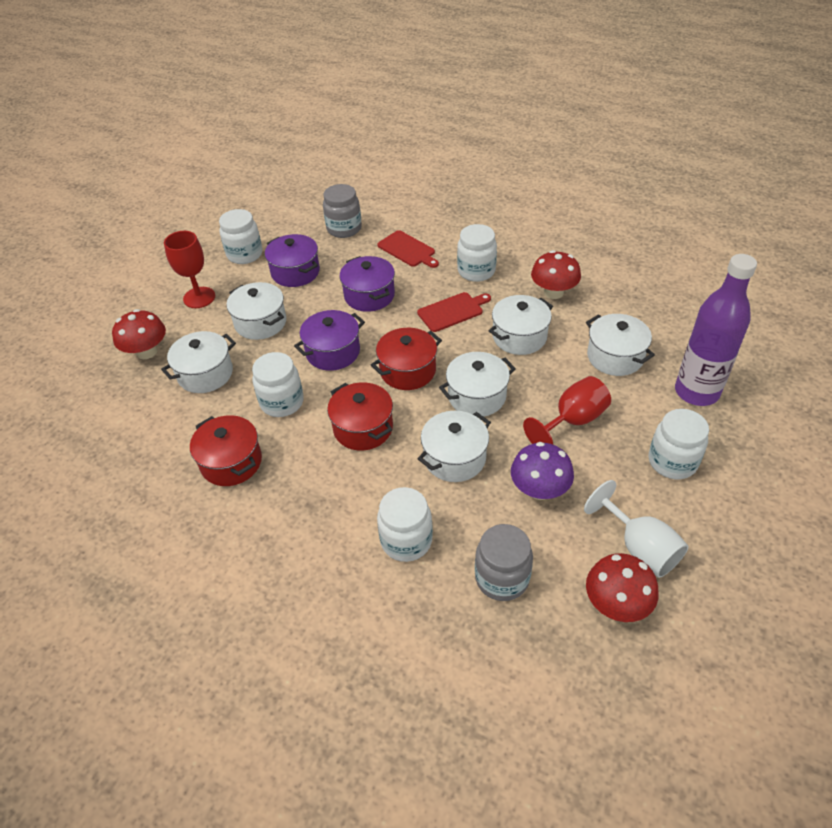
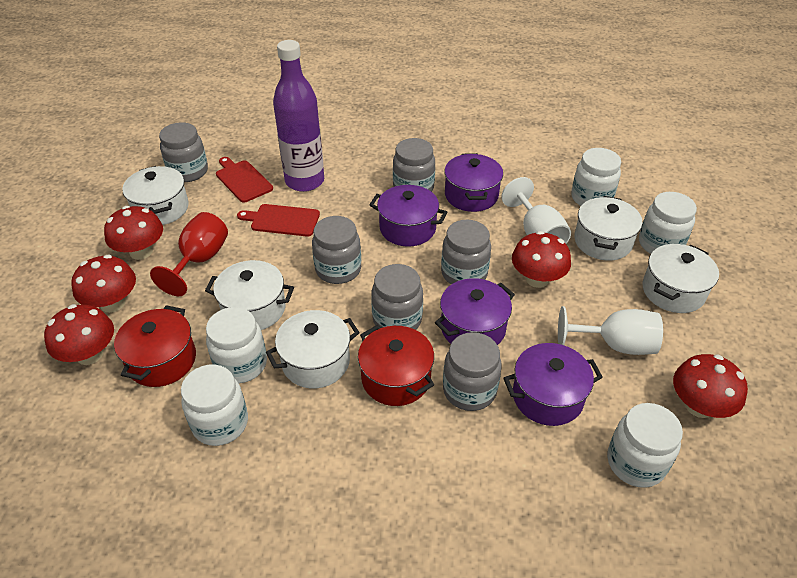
grey jar: [323,184,362,238] [475,524,533,601] = 2 -> [159,122,208,182] [312,216,361,284] [371,264,423,330] [393,138,435,192] [441,220,491,284] [443,332,502,411] = 6
purple mushroom: [511,442,574,500] = 1 -> none = 0
purple pot: [265,234,320,287] [294,310,365,371] [339,256,395,312] = 3 -> [369,185,447,247] [435,278,515,345] [444,153,503,212] [503,343,603,426] = 4
red goblet: [164,231,215,308] [523,376,611,444] = 2 -> [150,212,228,296] = 1
red mushroom: [112,309,166,359] [531,250,581,299] [586,553,658,622] = 3 -> [44,304,114,365] [71,255,136,313] [104,206,163,260] [512,231,571,288] [673,354,748,418] = 5
red pot: [190,415,262,486] [327,382,393,451] [371,328,442,390] = 3 -> [114,305,196,387] [358,325,434,406] = 2
white goblet: [584,480,689,578] = 1 -> [501,177,571,244] [558,306,663,355] = 2
white pot: [161,331,236,393] [227,282,286,340] [418,411,491,482] [439,352,516,417] [489,295,553,355] [586,314,655,376] = 6 -> [122,166,189,225] [205,260,294,330] [266,310,360,388] [574,196,642,261] [642,244,719,313] = 5

